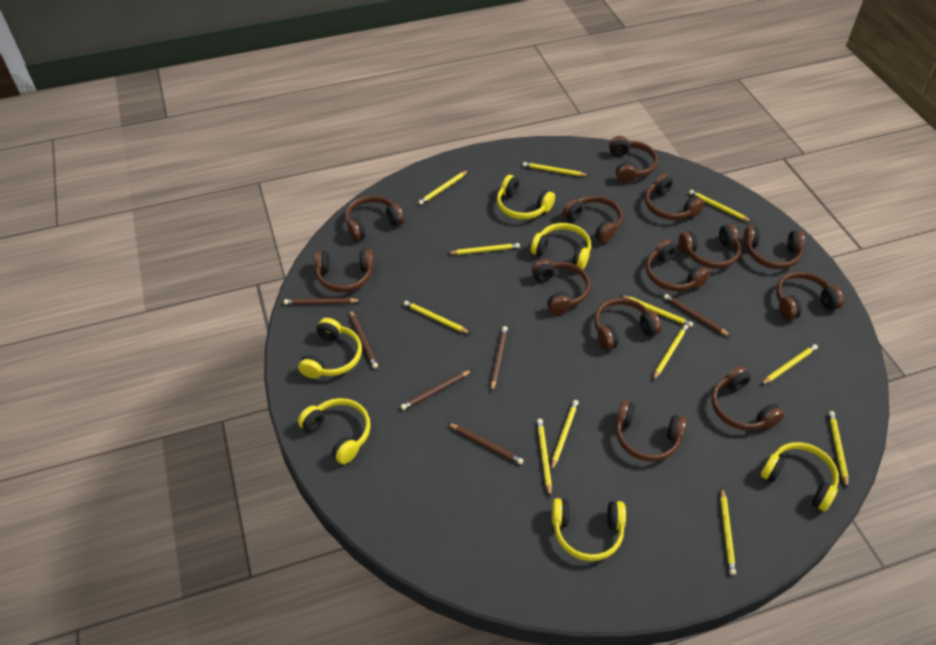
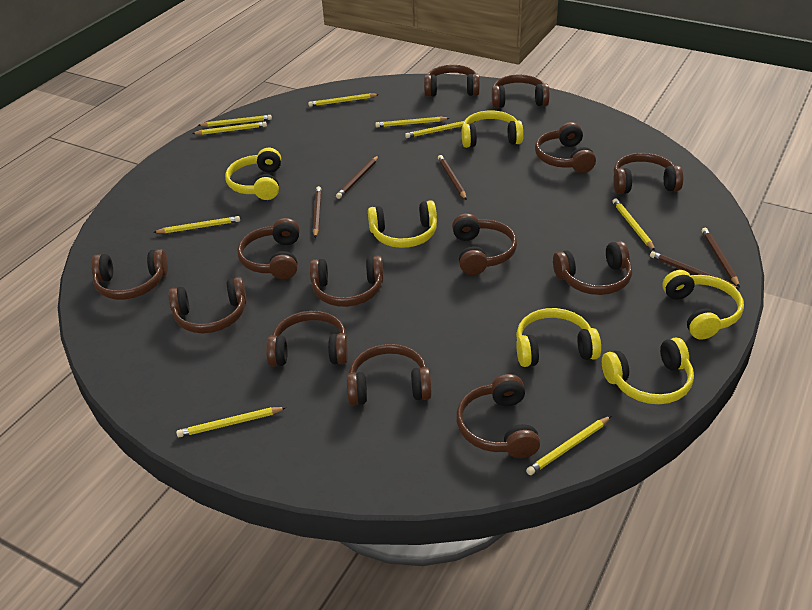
brown pencil: [284,298,361,305] [350,310,378,369] [401,370,472,410] [447,423,523,465] [491,326,508,391] [664,294,731,337] = 6 -> [313,186,321,238] [336,156,379,199] [438,155,467,200] [650,251,740,290] [702,228,740,287] = 5
yellow pencil: [404,301,471,334] [418,170,469,205] [447,243,520,255] [523,162,589,176] [537,419,552,497] [551,400,579,471] [620,295,693,327] [653,324,688,380] [689,190,752,222] [720,488,736,575] [761,344,818,385] [828,411,848,489] = 12 -> [153,216,240,233] [176,407,287,437] [192,122,267,135] [198,115,272,127] [308,93,379,107] [375,117,449,127] [405,121,474,138] [526,416,611,475] [612,198,655,251] = 9

